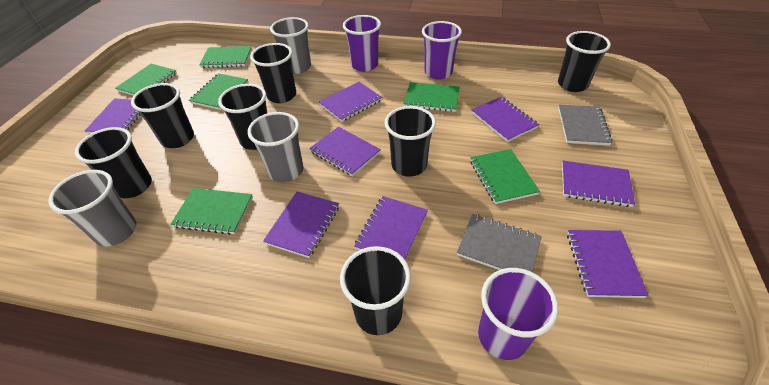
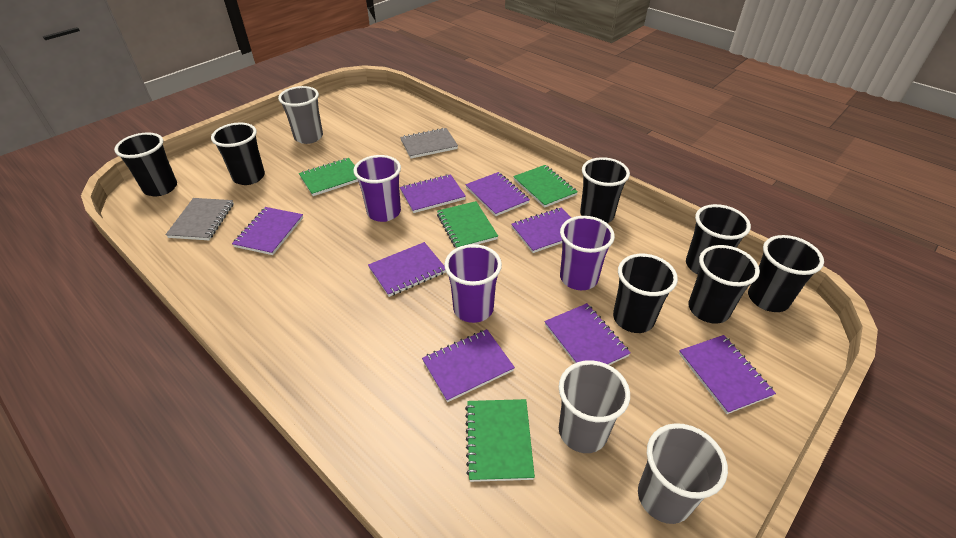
green notebook: [115,64,177,96] [171,188,253,235] [189,73,248,110] [199,46,252,68] [404,82,460,112] [470,149,540,204] = 6 -> [299,158,358,196] [437,201,498,248] [465,399,535,482] [513,165,577,208] = 4

